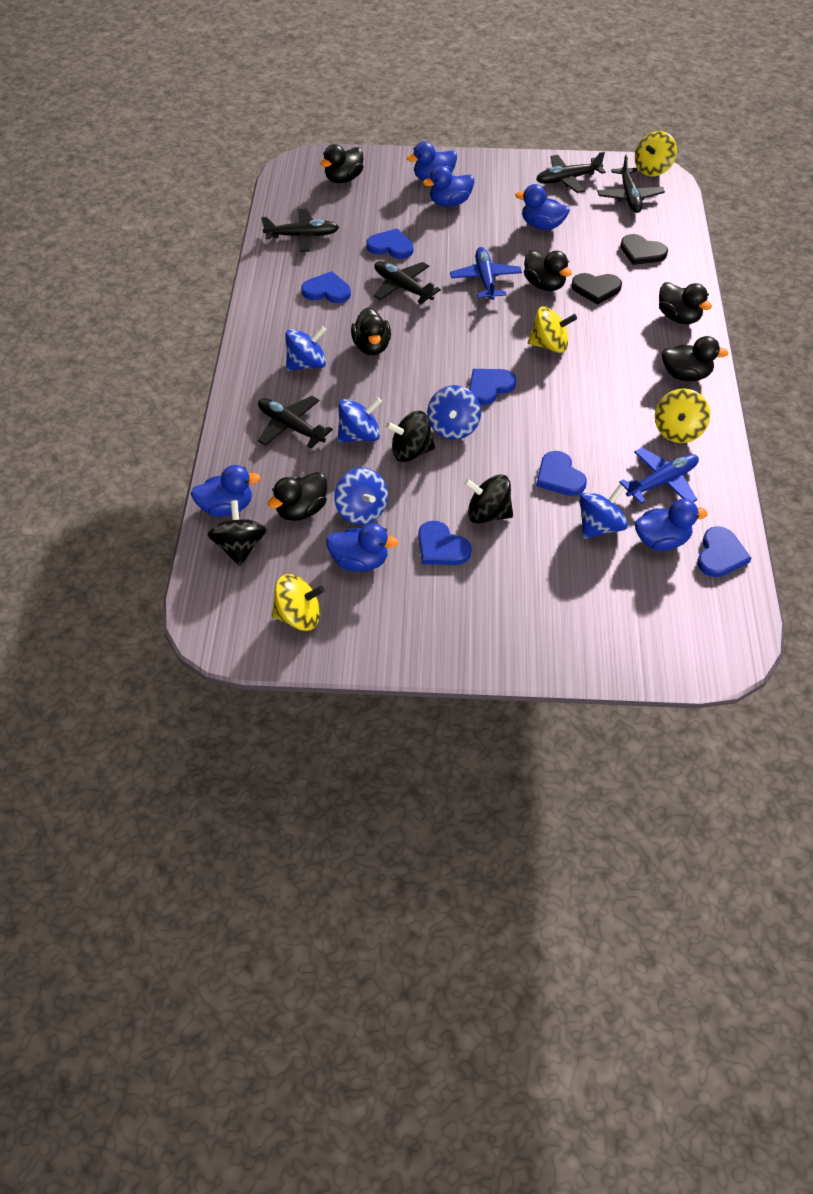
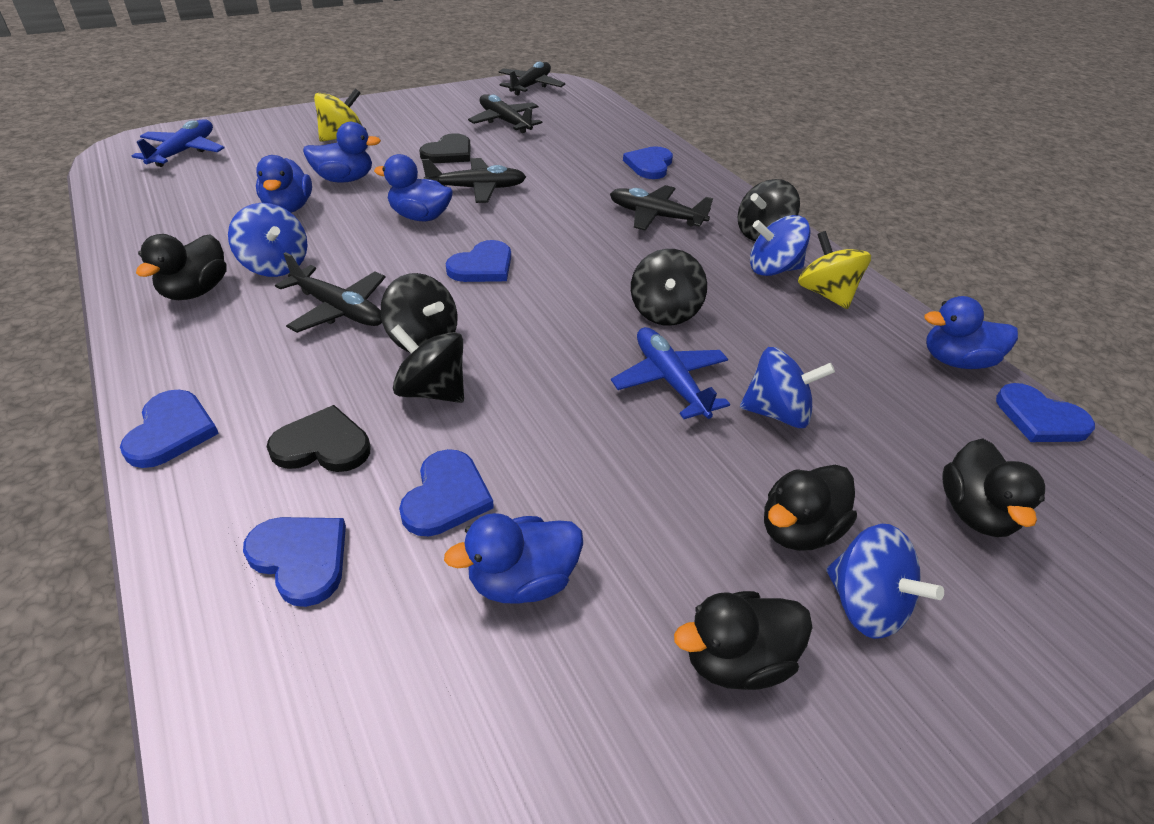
black duck: [268,472,327,521] [320,144,363,183] [351,307,391,355] [524,250,572,291] [659,282,712,324] [662,336,729,381] = 6 -> [136,234,227,300] [674,591,813,690] [764,465,857,551] [942,438,1045,537] = 4
black spinning top: [207,500,266,566] [386,411,435,462] [464,474,513,524] = 3 -> [380,273,458,352] [390,325,464,403] [631,249,707,326] [738,179,800,241] = 4
blue duck: [191,465,261,517] [326,523,398,572] [407,142,457,181] [423,166,475,207] [515,184,570,230] [635,499,708,551] = 6 -> [256,155,312,213] [303,122,381,183] [374,154,453,221] [444,513,583,603] [924,296,1018,369] = 5
blue spinning top: [285,326,326,371] [334,468,388,525] [338,397,382,442] [427,385,481,440] [579,484,628,539] = 5 -> [228,203,307,277] [740,347,835,428] [750,215,810,276] [826,524,944,639] = 4
yellow spinning top: [272,574,325,631] [528,307,577,353] [635,131,677,176] [655,388,710,443] = 4 -> [314,88,362,142] [798,231,871,309] = 2

